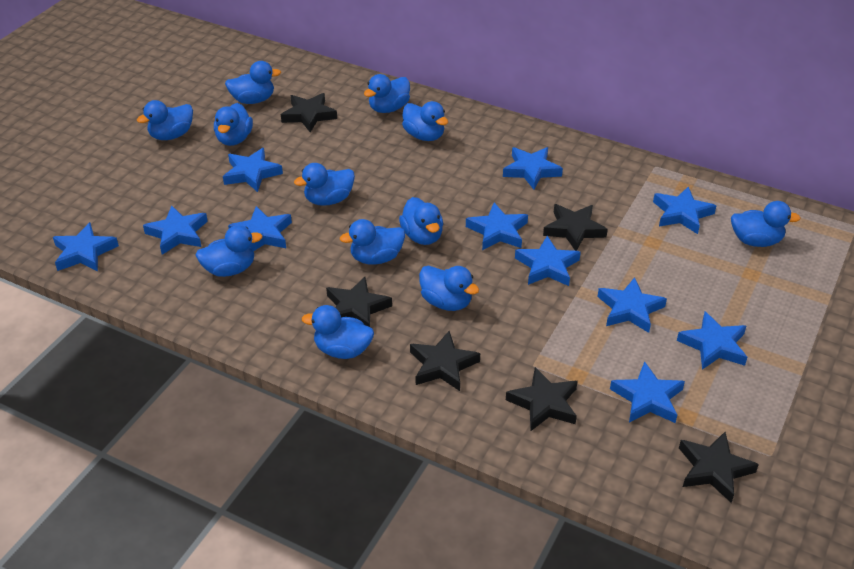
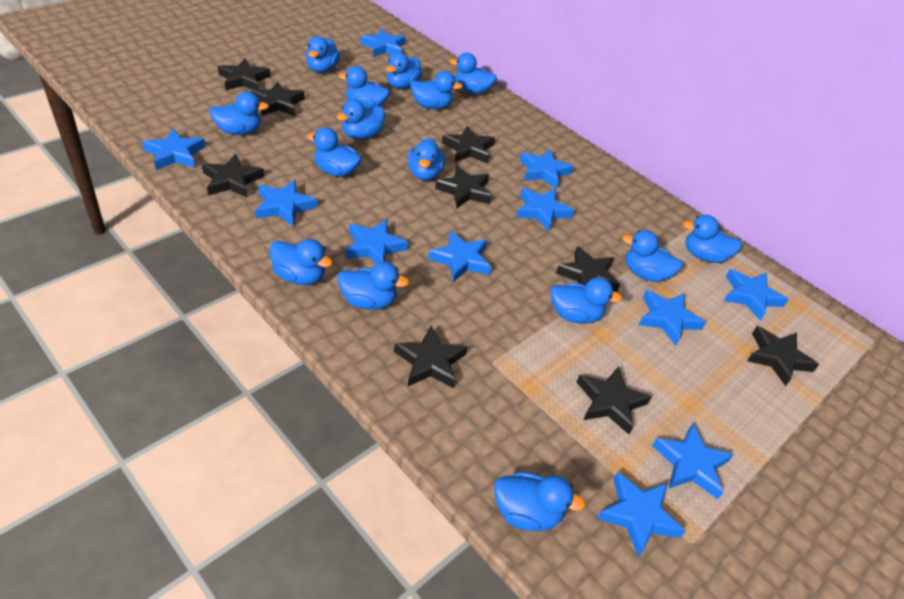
black star: [281,93,337,132] [326,277,392,327] [410,331,480,391] [506,367,578,431] [543,204,608,251] [679,432,759,503] = 6 -> [202,154,264,198] [218,59,270,90] [251,81,304,116] [394,326,467,388] [435,165,491,208] [442,126,495,164] [556,246,620,292] [576,366,651,434] [747,326,819,386] = 9
blue duck: [137,100,193,140] [195,225,262,277] [214,103,253,146] [225,61,281,104] [294,163,355,206] [302,305,374,359] [340,219,405,265] [364,74,410,113] [399,197,443,245] [402,101,448,141] [419,265,479,311] [731,201,801,247] = 12 -> [209,92,269,135] [269,239,333,285] [306,36,340,73] [307,127,362,177] [337,99,385,139] [337,262,409,310] [338,66,390,109] [386,52,422,89] [408,138,445,180] [410,71,463,109] [450,53,497,94] [494,472,586,531] [550,277,622,324] [622,230,683,282] [683,215,742,263] = 15

